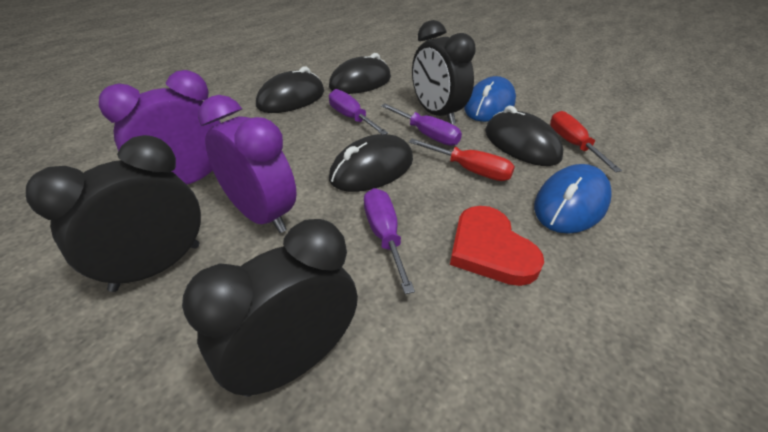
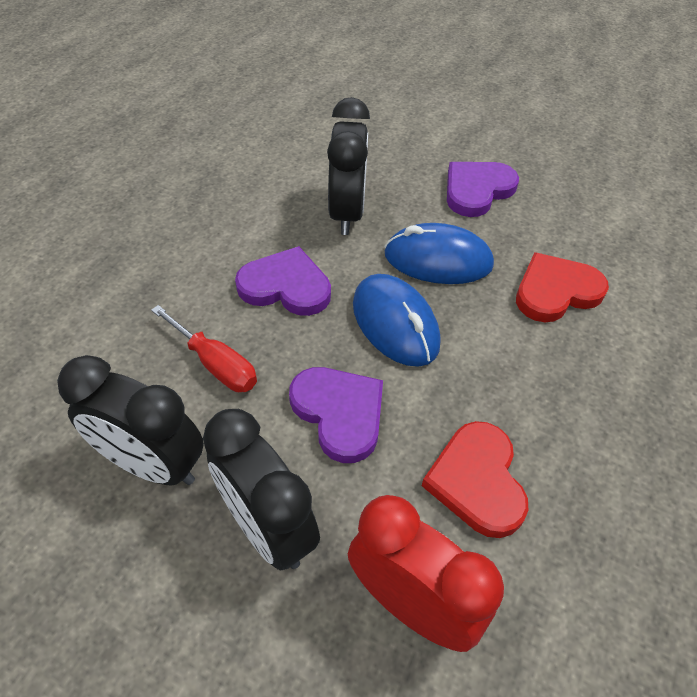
black mouse: [256,67,324,113] [329,53,391,94] [329,134,413,192] [485,106,563,166] = 4 -> none = 0
purple clock: [99,70,221,185] [198,95,297,233] = 2 -> none = 0
purple heart: none = 0 -> [235,246,331,316] [289,367,383,463] [447,162,519,217] = 3
purple screwdriver: [329,89,388,134] [364,188,415,294] [381,104,462,146] = 3 -> none = 0
red clock: none = 0 -> [348,495,504,652] = 1
red heart: [450,206,544,286] = 1 -> [422,421,528,538] [516,252,609,322] = 2
red screwdriver: [409,139,515,181] [550,111,622,172] = 2 -> [151,305,257,392] = 1

